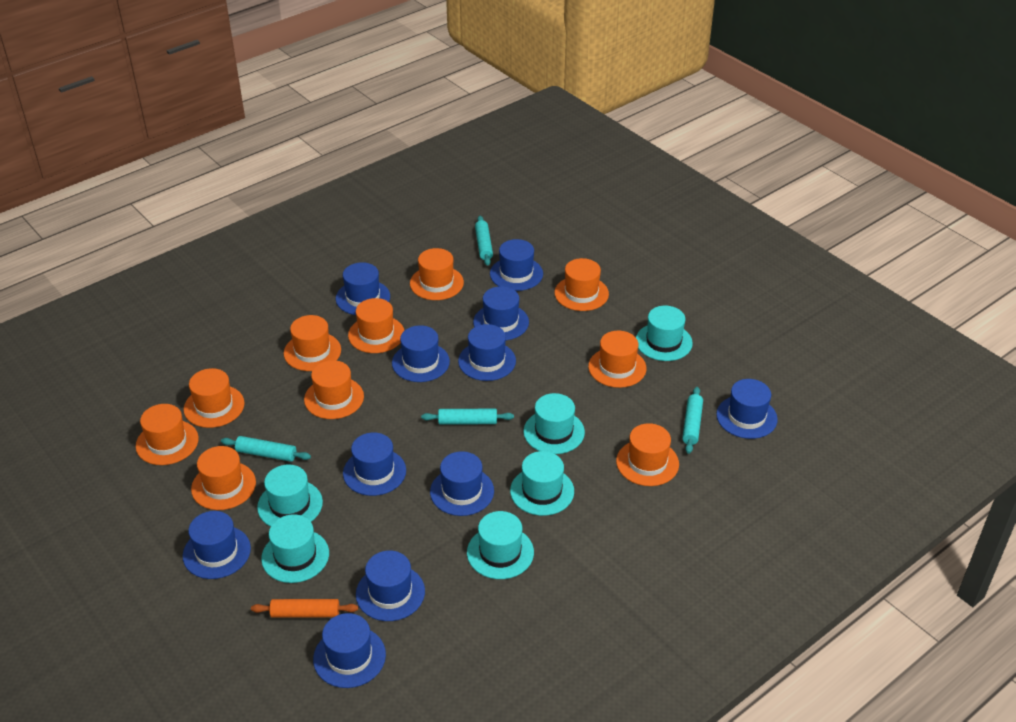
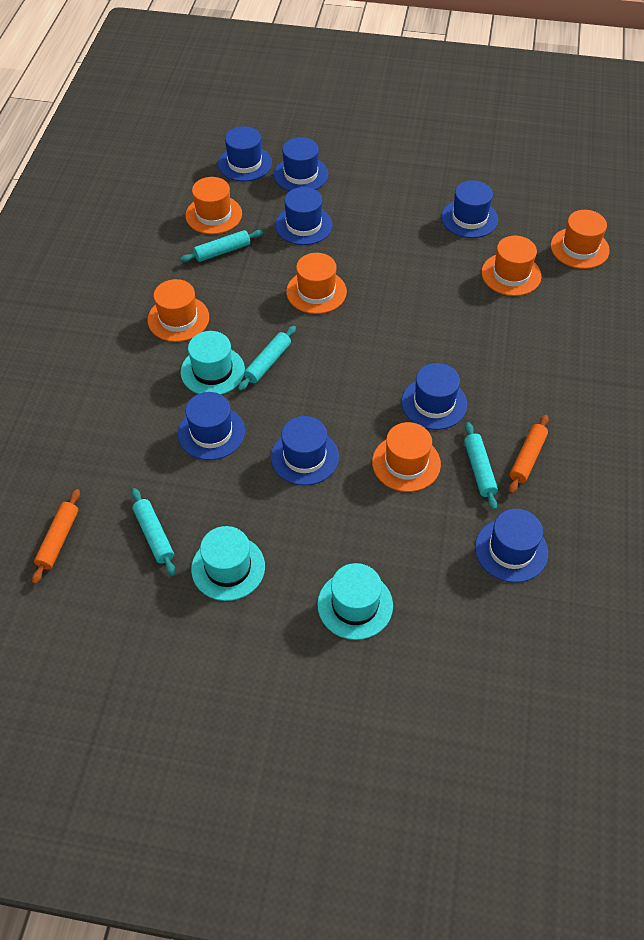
blue hat: [183,511,251,579] [313,613,386,688] [336,262,390,315] [343,432,406,496] [356,551,425,621] [392,325,450,382] [430,451,494,516] [458,324,516,381] [473,286,529,340] [490,239,543,291] [716,379,778,439] = 11 -> [178,392,245,460] [218,126,272,181] [271,416,339,485] [274,137,328,191] [275,187,332,245] [401,363,467,430] [441,180,498,238] [475,509,548,583] = 8
orange hat: [136,404,199,465] [184,368,244,428] [191,446,256,510] [284,315,341,371] [304,360,364,419] [348,298,404,353] [410,248,464,300] [554,258,609,311] [588,331,646,388] [616,423,679,486] = 10 -> [148,279,209,342] [185,177,242,234] [286,253,347,314] [372,422,441,492] [482,236,541,296] [551,210,610,269] = 6
orange rolling pin: [251,599,358,618] = 1 -> [32,489,80,584] [509,415,549,494] = 2
turquoise hat: [257,464,323,527] [261,514,329,583] [467,511,534,579] [510,451,574,516] [523,393,585,454] [636,306,693,361] = 6 -> [181,331,245,395] [191,526,265,601] [317,563,393,640] = 3

